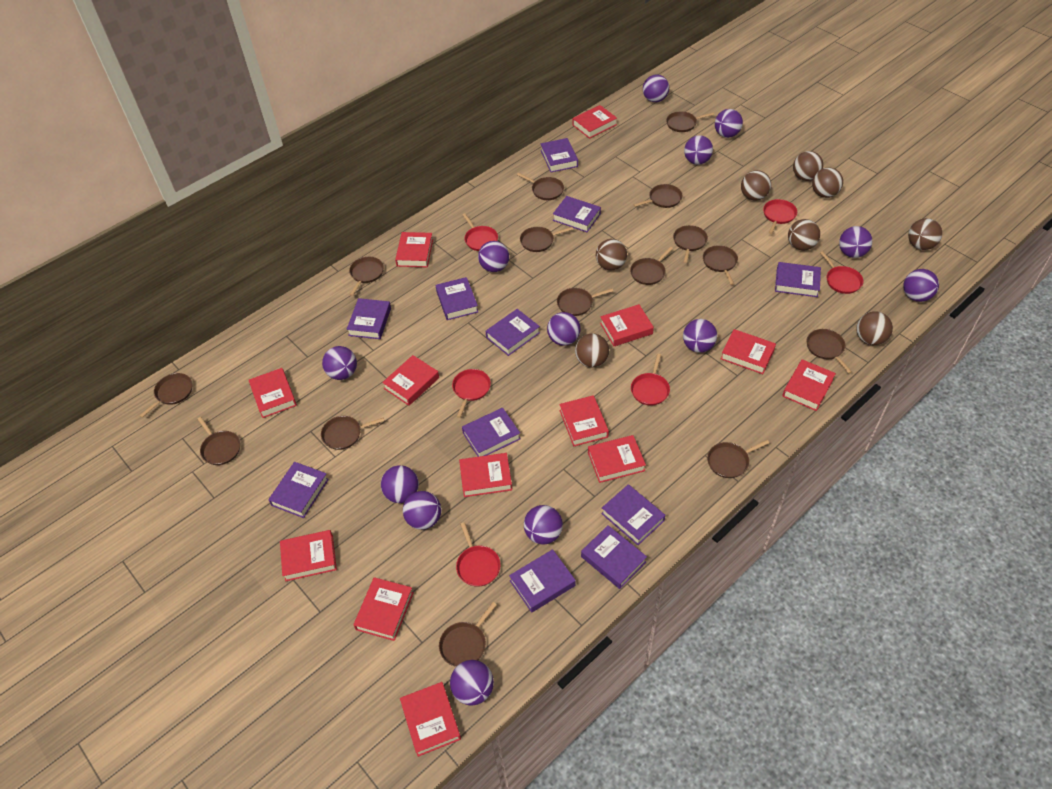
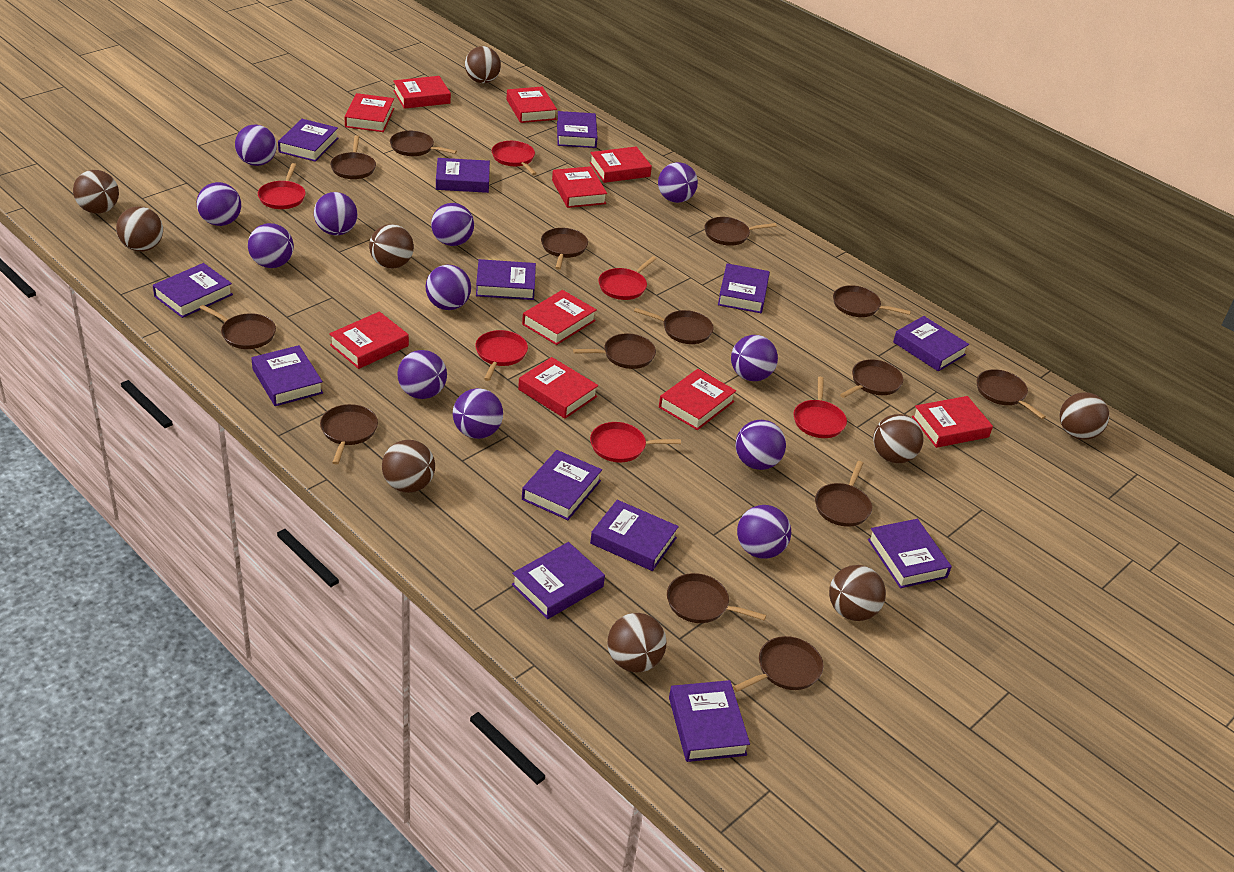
brown ball: [575,333,609,368] [596,239,627,270] [741,170,771,201] [788,219,820,251] [793,151,823,181] [812,167,843,198] [856,311,893,345] [908,218,942,250] = 8 -> [73,170,119,214] [116,206,163,251] [369,224,414,268] [382,440,435,493] [465,46,501,83] [607,613,666,672] [829,565,886,621] [873,414,924,463] [1060,392,1109,440] = 9
brown pan: [139,373,192,418] [198,417,240,465] [321,416,385,450] [349,257,384,296] [439,602,497,667] [517,173,564,200] [520,227,573,252] [557,288,613,316] [630,247,673,285] [634,184,682,208] [666,111,715,132] [673,225,708,263] [703,245,738,285] [707,440,769,478] [806,329,852,374] = 15 -> [199,305,276,349] [320,404,378,465] [330,135,376,179] [390,131,457,156] [541,228,588,270] [573,333,656,369] [634,308,714,344] [667,573,766,623] [704,217,777,246] [733,636,823,692] [815,461,872,527] [833,285,911,317] [840,359,903,398] [977,369,1046,419] = 14
purple ball: [322,346,357,380] [381,465,419,503] [403,491,441,530] [450,660,494,705] [478,241,509,272] [524,505,563,545] [547,312,581,346] [643,74,669,102] [683,319,717,353] [684,135,713,165] [715,109,743,138] [839,226,872,258] [903,269,939,302] = 13 -> [197,182,241,226] [235,124,277,166] [248,223,294,268] [314,192,357,235] [397,350,447,399] [426,265,471,310] [431,203,474,246] [453,388,503,439] [658,162,698,203] [731,335,778,381] [735,420,786,470] [737,505,791,559] = 12
purple book: [268,462,329,518] [347,298,391,339] [436,277,478,320] [462,408,521,457] [485,309,540,356] [509,549,576,613] [540,138,578,172] [553,196,601,232] [581,525,647,589] [601,484,665,545] [775,262,821,297] = 11 -> [153,263,233,318] [251,345,323,406] [278,119,338,162] [436,158,490,193] [476,259,536,300] [512,542,605,619] [522,450,602,520] [557,111,598,148] [590,500,679,571] [669,680,750,762] [718,263,770,313] [868,519,952,588] [893,316,969,372] = 13
red book: [249,368,297,418] [280,530,337,581] [353,577,414,641] [382,355,439,406] [395,232,433,267] [400,682,461,757] [459,453,512,497] [559,395,609,446] [572,105,617,139] [588,435,646,483] [600,304,654,346] [721,329,776,374] [782,359,836,411] = 13 -> [329,311,409,369] [345,93,394,132] [393,76,451,109] [507,87,557,123] [518,357,598,419] [522,290,597,345] [552,166,607,208] [589,146,652,183] [659,369,736,430] [912,396,993,448] = 10

